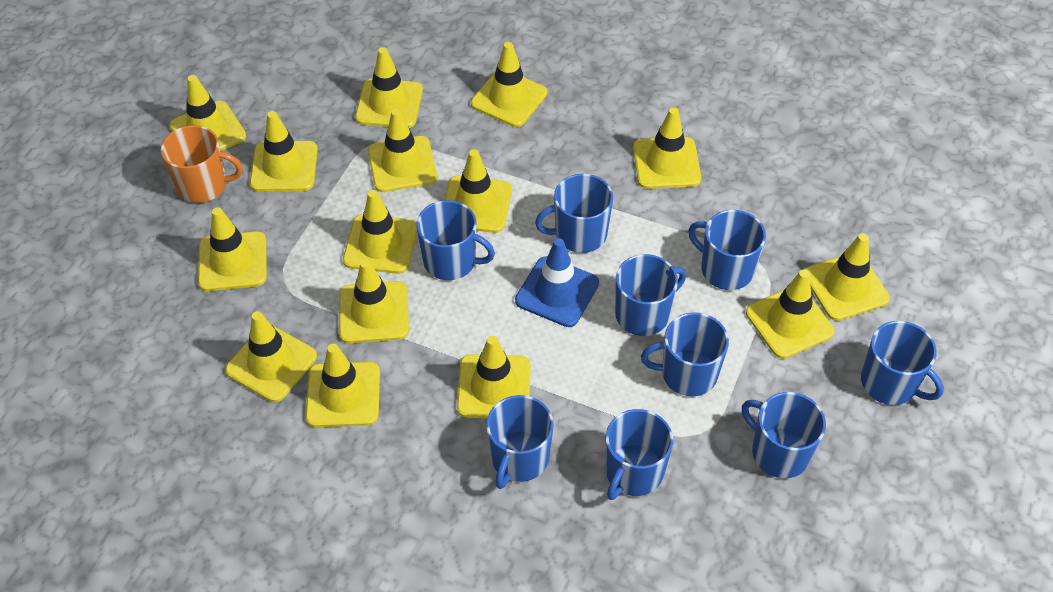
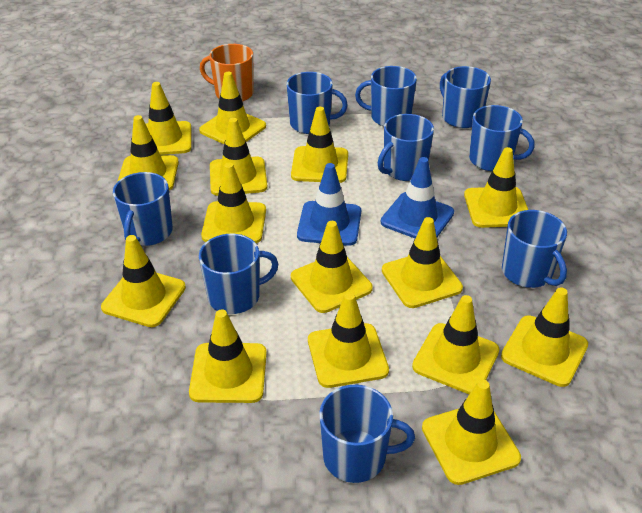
blue traffic cone: [515,238,599,327] = 1 -> [297,163,361,246] [381,157,454,238] = 2

